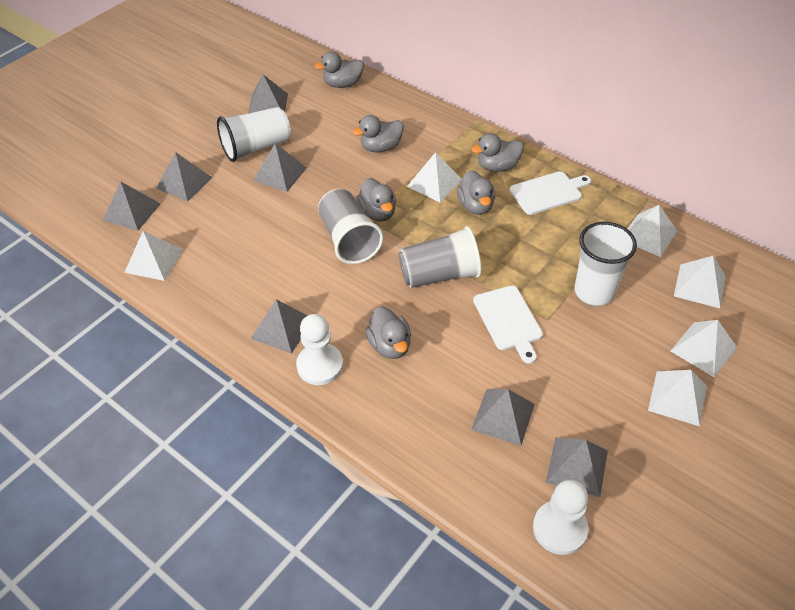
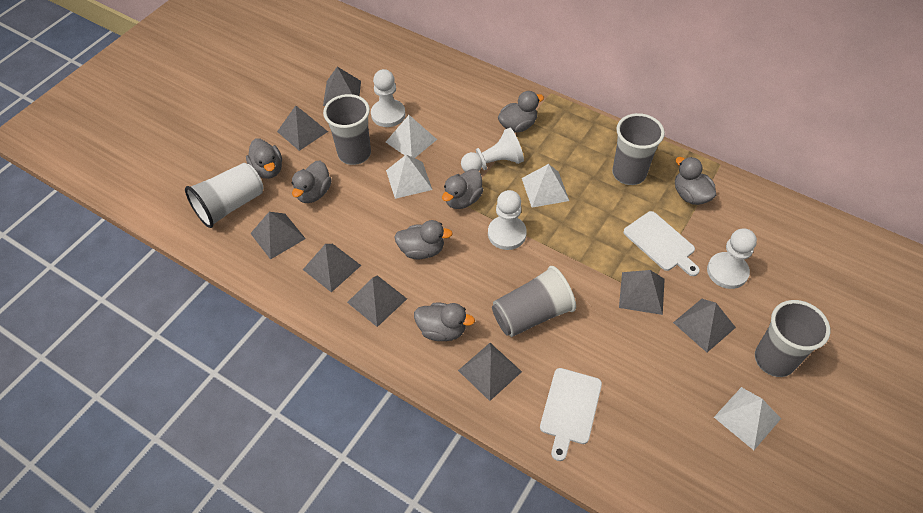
grey cup: [318,189,384,264] [398,226,482,288] = 2 -> [323,94,371,165] [492,266,576,337] [612,113,665,185] [755,300,830,377] = 4
grey duck: [314,51,364,88] [352,115,404,153] [357,178,396,221] [366,306,411,359] [457,170,495,215] [471,133,524,172] = 6 -> [246,139,282,179] [292,160,332,203] [394,220,453,259] [414,303,475,341] [442,169,483,209] [498,91,544,133] [675,157,716,205] = 7
grey pyramid: [103,181,161,231] [156,152,213,202] [248,75,288,114] [250,299,307,354] [253,143,307,192] [471,389,535,446] [546,437,608,497] = 7 -> [250,212,306,260] [277,106,328,151] [303,244,361,292] [323,67,361,106] [347,275,407,327] [458,343,522,401] [619,270,665,315] [673,299,736,352] = 8
white cup: [217,107,291,162] [574,222,637,306] = 2 -> [185,163,263,228] = 1
white pawn: [296,314,343,385] [533,480,588,555] = 2 -> [371,69,405,127] [461,128,524,172] [488,190,527,250] [707,229,757,289] = 4
white pyramid: [124,231,183,281] [407,152,462,202] [628,205,677,257] [648,370,707,426] [670,320,737,377] [674,256,726,308] = 6 -> [386,115,437,158] [386,154,432,199] [522,164,569,208] [714,387,781,450] = 4

